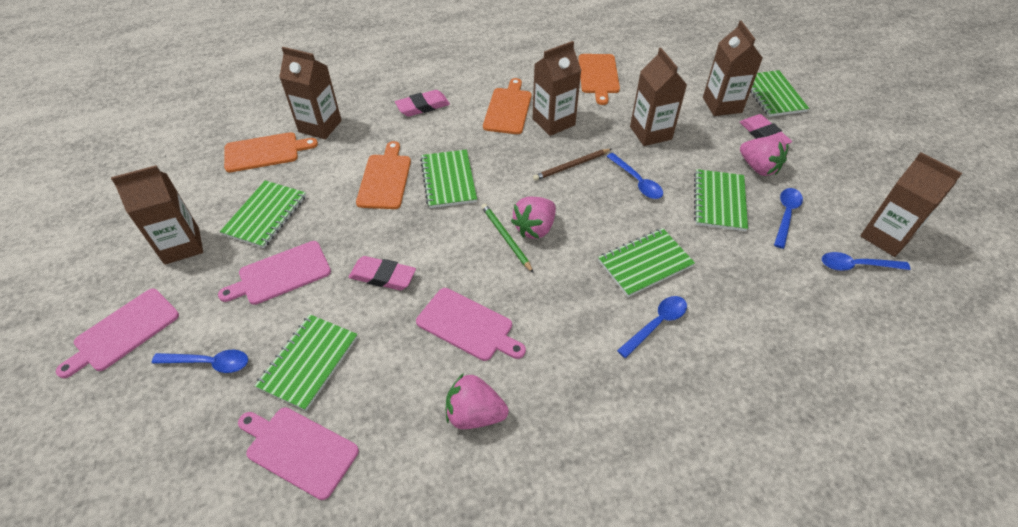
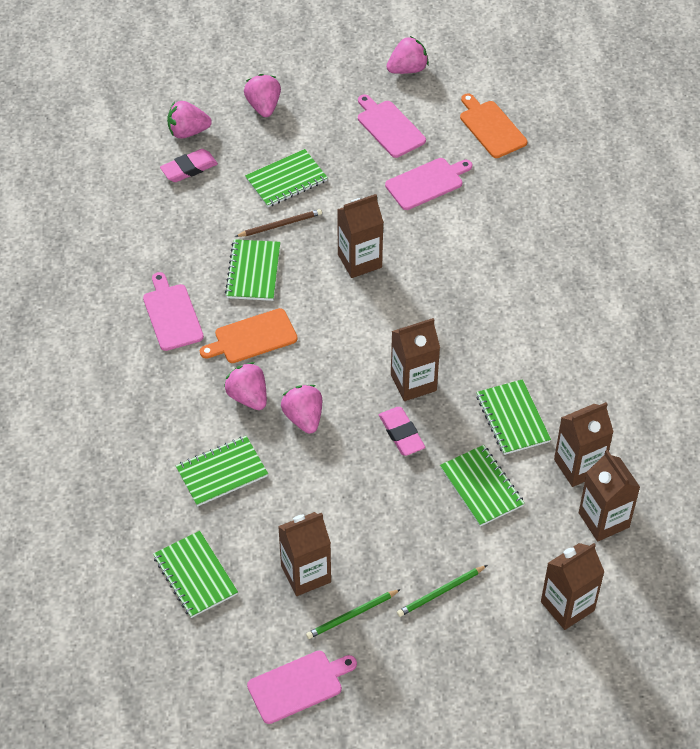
blue spoon: [152,350,248,373] [606,153,663,199] [617,296,687,358] [774,188,803,249] [822,252,910,271] = 5 -> none = 0
green pencil: [481,204,534,273] = 1 -> [306,589,401,639] [397,565,487,617] = 2
orange cutting board: [224,132,318,172] [356,141,411,209] [483,78,531,134] [578,54,620,105] = 4 -> [200,308,298,363] [460,93,527,158] = 2
pink eraser: [349,256,416,290] [395,90,450,117] [740,114,792,144] = 3 -> [160,149,218,182] [379,407,425,456] = 2
pink strawberry: [446,373,509,429] [511,197,556,239] [740,136,788,176] = 3 -> [167,101,212,139] [224,362,267,410] [244,74,281,117] [281,385,322,434] [386,36,429,74] = 5

